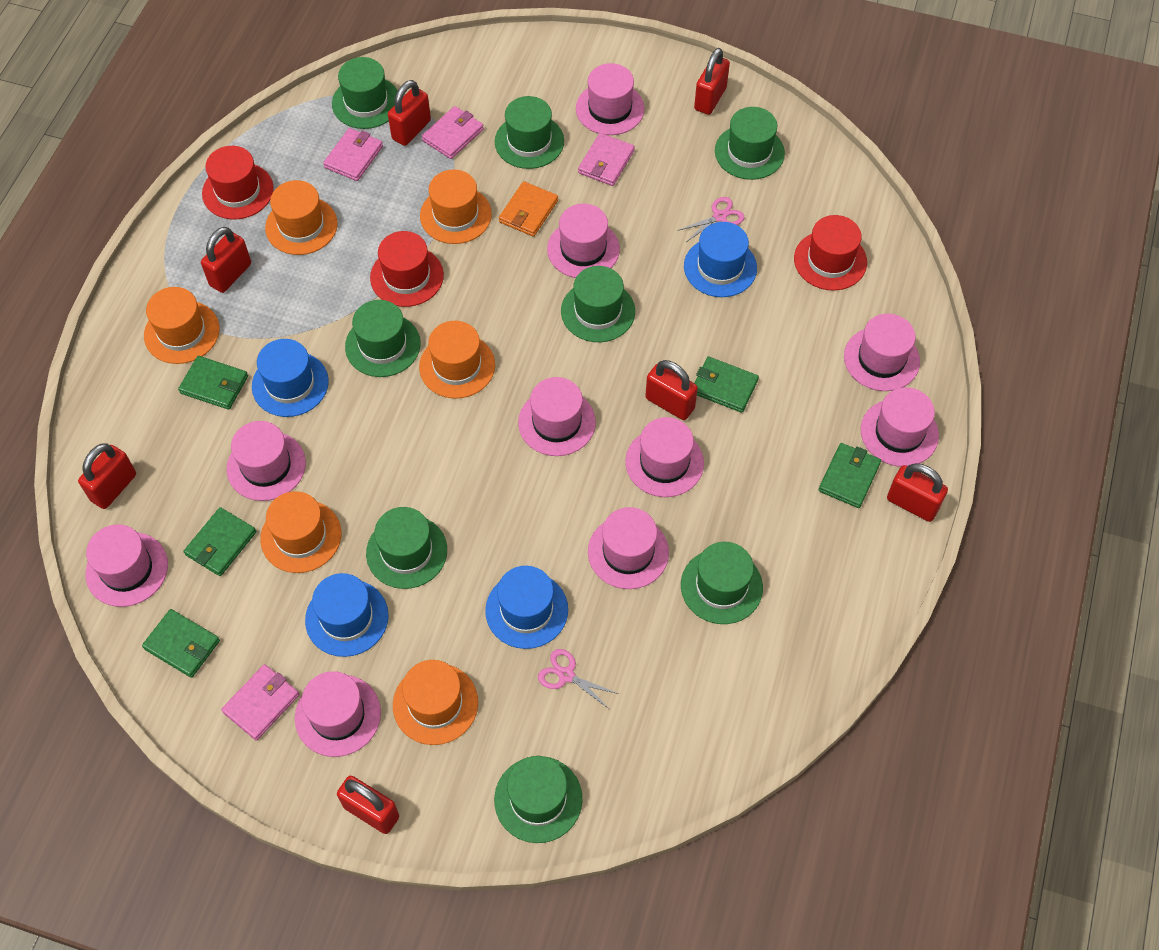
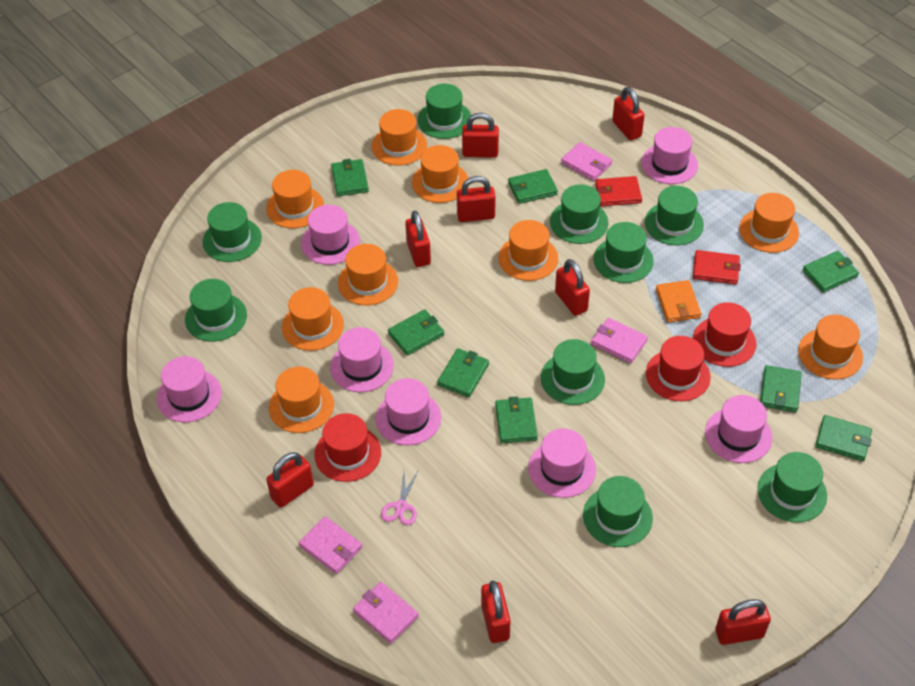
blue hat: [252,339,329,417] [305,573,389,657] [485,566,568,649] [684,222,757,297] = 4 -> none = 0
green hat: [332,57,398,129] [345,300,421,377] [366,507,447,589] [494,756,583,843] [495,96,564,169] [561,266,635,342] [681,542,763,624] [715,107,785,180] = 8 -> [185,279,247,342] [202,202,262,262] [417,84,471,139] [541,339,605,405] [550,184,609,244] [583,476,653,547] [593,222,654,283] [645,186,704,245] [758,452,827,522] = 9
green wallet: [142,609,220,678] [178,356,248,410] [184,507,256,576] [694,356,759,413] [819,443,881,508] = 5 -> [331,159,369,196] [388,309,444,356] [437,348,489,398] [495,396,538,443] [508,169,558,204] [760,365,802,412] [802,251,859,292] [815,415,872,461] = 8
orange hat: [144,287,219,364] [260,491,341,573] [265,180,338,255] [393,660,478,745] [419,321,495,398] [420,170,492,244] = 6 -> [266,170,324,228] [269,366,334,433] [282,287,344,351] [338,244,398,306] [372,109,427,166] [412,145,468,203] [498,220,558,281] [739,193,799,253] [798,315,863,379] = 9
pink hat: [85,524,168,607] [227,421,306,501] [295,671,381,757] [518,377,596,456] [547,204,620,278] [576,63,645,135] [588,507,669,589] [625,417,704,497] [844,314,920,391] [861,387,939,467] = 10 -> [157,356,222,422] [301,205,360,265] [330,327,394,392] [376,378,441,446] [528,428,596,498] [641,127,698,184] [705,395,772,463] = 7
pink scissors: [538,649,618,709] [677,197,745,241] = 2 -> [381,471,418,525] = 1
red padlock: [78,444,136,509] [201,227,251,293] [337,776,399,834] [388,80,431,146] [645,360,698,420] [694,48,730,115] [887,463,948,522] = 7 -> [266,452,314,508] [405,211,431,267] [457,176,496,222] [462,113,499,158] [481,580,511,643] [555,259,590,316] [612,87,645,141] [715,599,771,645] = 8
red wallet: none = 0 -> [595,176,642,206] [693,250,741,285] = 2

